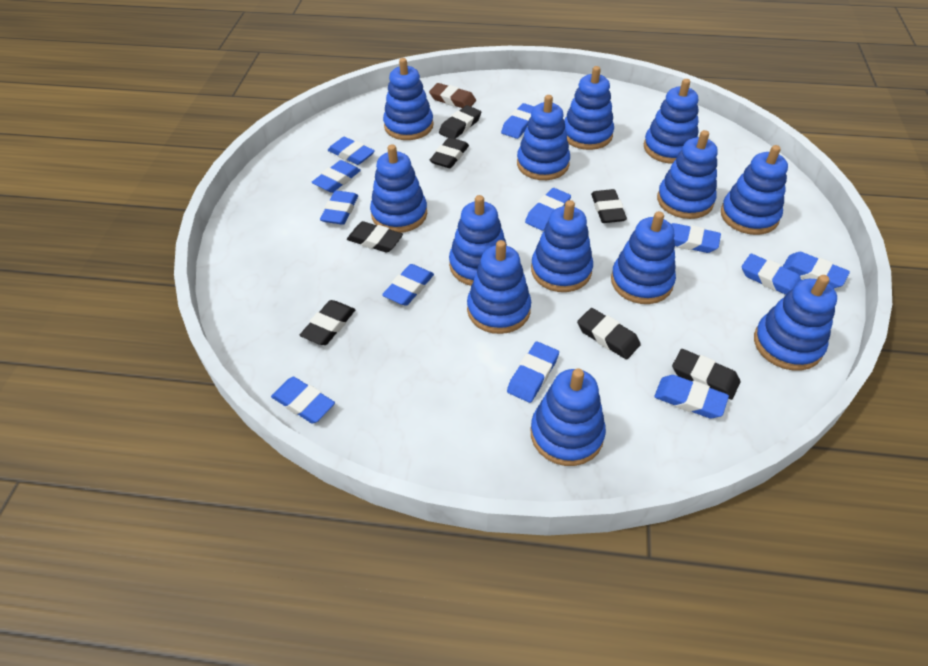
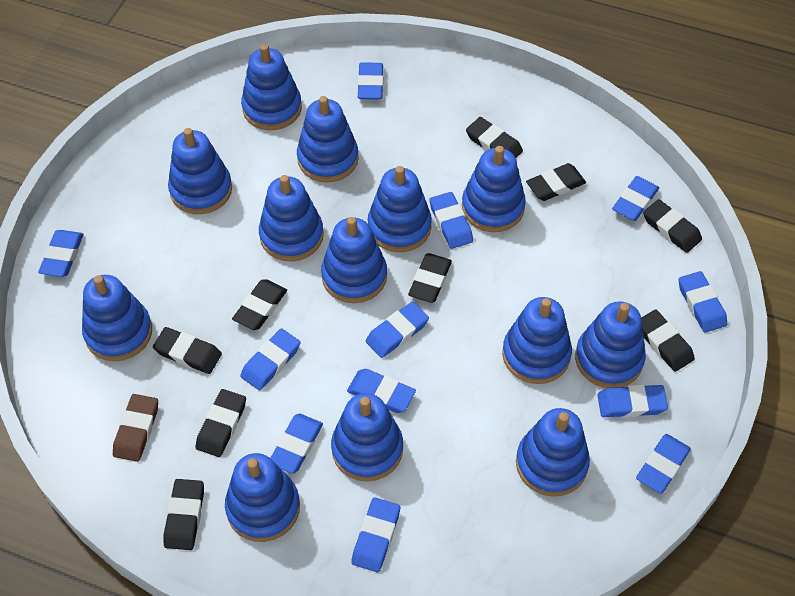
black eraser: [300,300,355,345] [347,221,403,253] [430,137,469,168] [439,105,481,139] [577,308,641,359] [591,189,627,223] [672,349,740,400] = 7 -> [153,327,222,374] [164,479,204,550] [195,389,246,457] [232,279,287,330] [408,253,452,303] [466,117,523,158] [526,163,586,201] [641,309,695,372] [643,199,702,253] = 9

